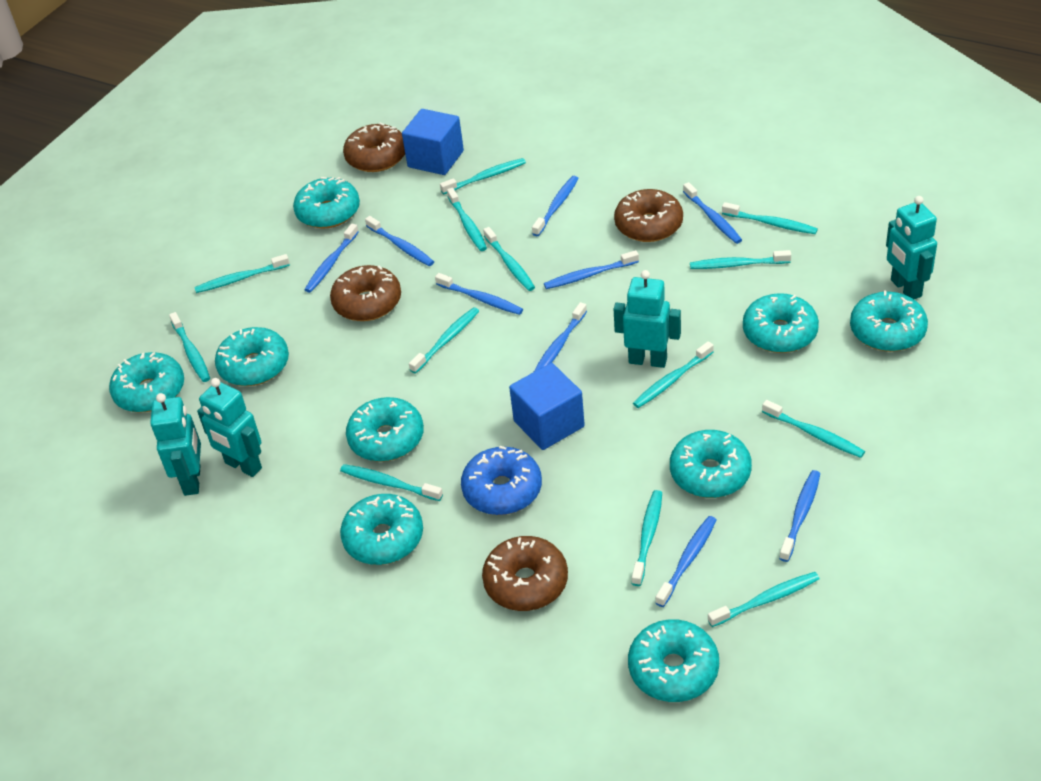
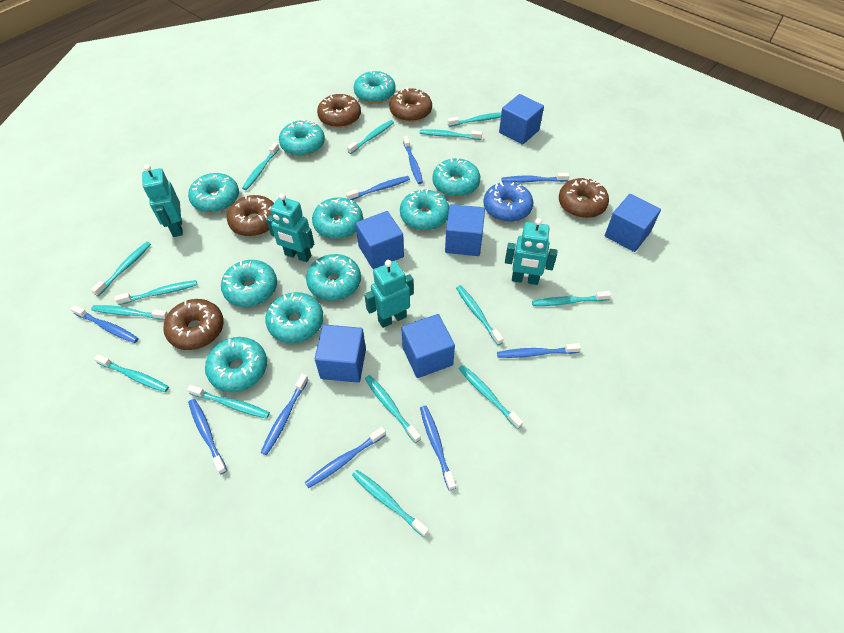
blue cube: [402,109,464,175] [509,363,585,450] = 2 -> [314,324,366,383] [356,211,404,269] [401,314,455,378] [445,204,485,256] [499,94,544,145] [605,194,661,252] = 6
brown donut: [330,265,401,321] [343,123,405,172] [482,536,568,611] [614,189,683,242] = 4 -> [163,299,224,350] [227,195,274,237] [317,94,361,128] [389,87,432,122] [559,177,609,218] = 5
turquoise donut: [109,352,184,413] [215,327,289,386] [293,177,360,229] [340,494,423,565] [346,397,424,462] [628,619,719,702] [670,430,752,498] [743,293,819,353] [850,291,928,352] = 9 -> [188,173,239,213] [205,337,267,392] [221,260,277,307] [265,292,324,343] [279,119,325,156] [306,254,361,301] [312,197,363,239] [354,70,396,103] [400,188,449,231] [433,158,480,197] = 10
turquoise toothbrush: [169,312,210,382] [194,254,290,293] [340,464,443,501] [409,307,479,374] [440,158,526,194] [447,188,487,251] [483,227,535,291] [632,490,662,586] [633,341,714,408] [690,250,791,269] [708,572,820,627] [722,202,818,234] [762,400,865,458] = 13 -> [91,242,151,296] [91,305,168,320] [94,354,169,392] [115,280,197,305] [187,385,270,419] [242,142,280,190] [347,120,394,154] [352,470,429,537] [365,375,421,443] [420,129,482,140] [448,112,502,127] [456,285,503,345] [459,365,523,429] [532,291,611,306] = 14

